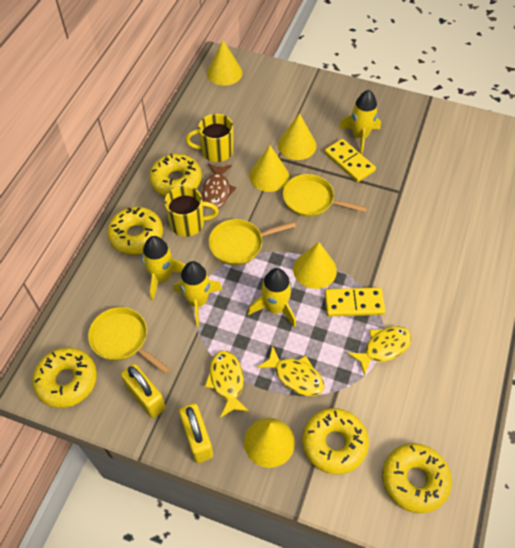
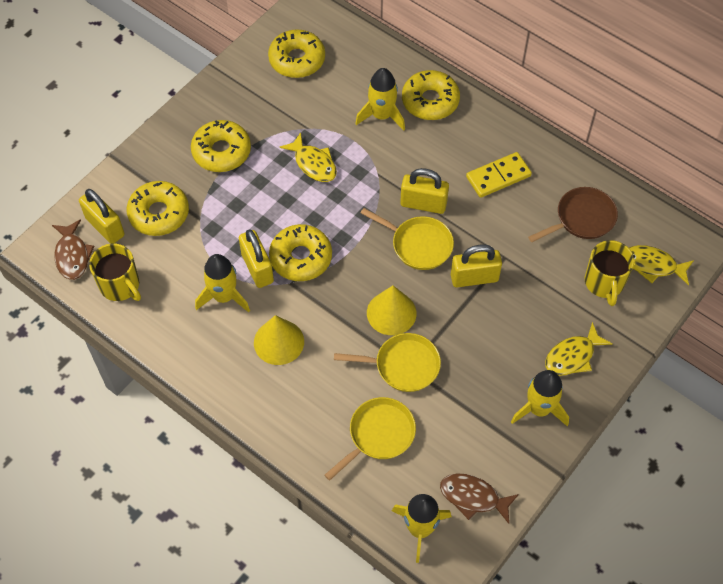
brown fish: [202,163,236,209] = 1 -> [52,219,95,280] [440,473,519,524] = 2
brown pan: none = 0 -> [528,187,618,242] = 1
yellow cone: [207,40,243,86] [244,418,295,468] [249,145,289,192] [278,113,316,160] [293,242,337,289] = 5 -> [254,315,304,365] [367,285,416,335] = 2
yellow domino: [324,139,376,182] [325,288,385,316] = 2 -> [466,152,532,198] = 1
yellow padlock: [121,364,166,418] [179,403,213,463] = 2 -> [79,189,125,244] [239,229,274,288] [400,168,449,214] [451,244,502,287] = 4

